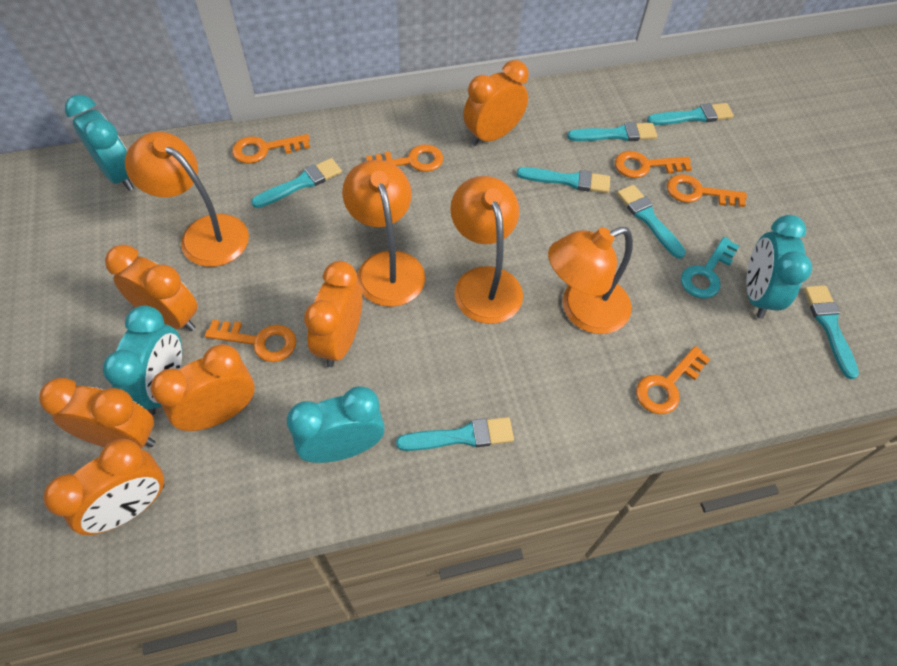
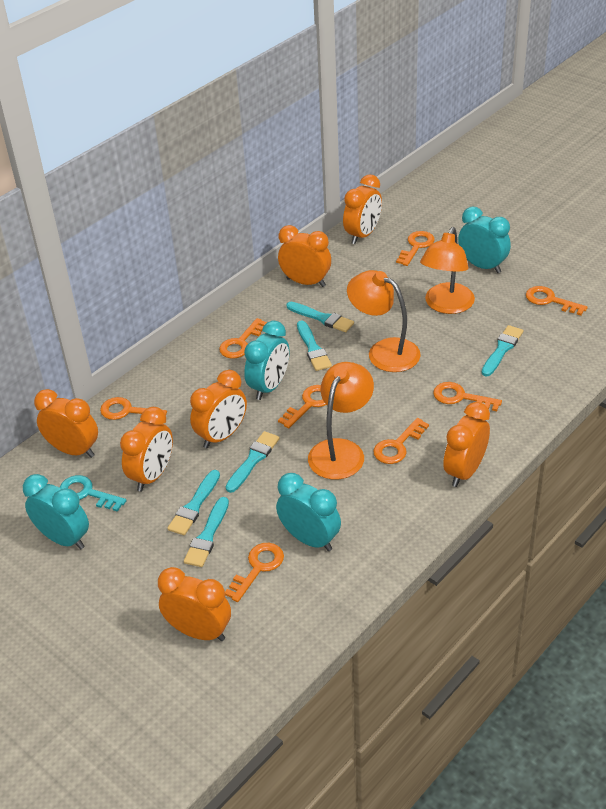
orange clock: [39,378,155,449] [43,439,165,535] [105,244,198,331] [150,344,255,431] [304,261,362,367] [463,60,529,146] = 6 -> [34,389,98,458] [120,407,173,492] [158,567,231,641] [190,370,247,448] [278,225,331,287] [343,175,382,244] [443,402,490,487] = 7
orange key: [205,320,296,362] [232,134,310,164] [366,144,443,172] [615,151,692,178] [636,346,710,414] [667,174,747,207] = 6 -> [100,397,167,421] [219,318,267,359] [225,543,284,602] [278,385,326,428] [373,418,429,464] [396,231,435,266] [433,382,502,411] [526,286,588,315] = 8
orange lamp: [125,132,249,267] [342,160,425,307] [450,176,523,324] [548,227,633,334] = 4 -> [308,362,374,479] [347,270,421,372] [420,227,475,314] = 3
turquoise brush: [251,158,342,208] [396,417,514,451] [516,167,610,193] [567,122,657,141] [617,185,686,259] [647,103,734,125] [804,285,859,379] = 7 -> [167,470,220,535] [184,497,229,567] [226,431,280,493] [286,302,354,332] [297,320,332,371] [481,325,523,376] = 6

